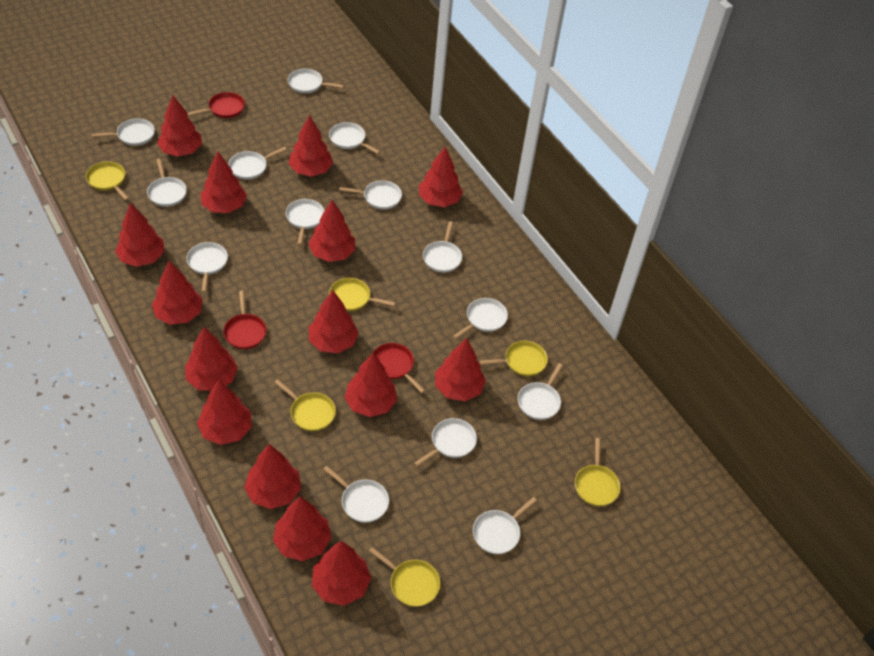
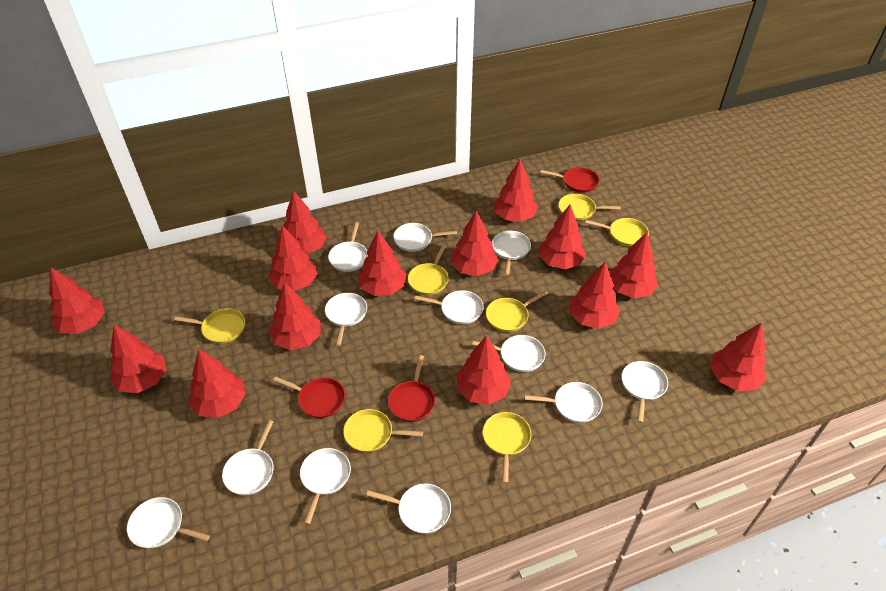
red tree: [115,203,164,267] [152,261,203,325] [157,95,202,157] [185,327,238,391] [197,380,252,445] [201,152,247,213] [244,444,301,509] [273,496,332,561] [288,115,333,177] [308,200,355,262] [309,290,359,353] [312,541,371,606] [344,353,397,417] [419,147,463,207] [435,338,486,401] = 15 -> [49,268,105,334] [110,325,167,393] [189,349,246,418] [269,225,318,291] [269,282,321,350] [283,191,327,254] [358,231,406,296] [451,210,498,276] [457,335,511,405] [494,159,538,222] [539,205,586,269] [570,261,620,329] [610,232,658,298] [710,323,766,391] = 14
white pan: [92,118,155,146] [147,158,187,207] [187,242,228,292] [229,147,287,180] [286,199,324,245] [288,68,344,93] [323,466,389,523] [329,122,380,154] [339,180,402,210] [414,418,477,467] [423,221,462,273] [453,298,508,339] [473,497,537,554] [518,363,563,420] = 14 -> [127,497,210,548] [222,420,274,495] [300,448,351,525] [325,293,367,346] [328,222,368,272] [366,484,451,534] [393,223,457,252] [415,290,484,324] [472,335,546,372] [492,231,531,276] [524,382,602,423] [622,361,668,423] = 12
yellow pan: [86,161,129,201] [274,379,336,431] [329,278,396,311] [369,547,440,607] [479,341,548,376] [575,438,621,506] = 6 -> [174,308,245,344] [343,409,423,452] [408,244,449,295] [483,412,531,483] [486,291,548,332] [559,194,621,221] [585,218,649,246] = 7

